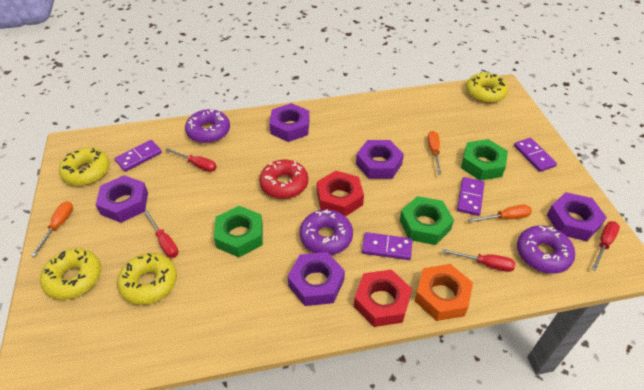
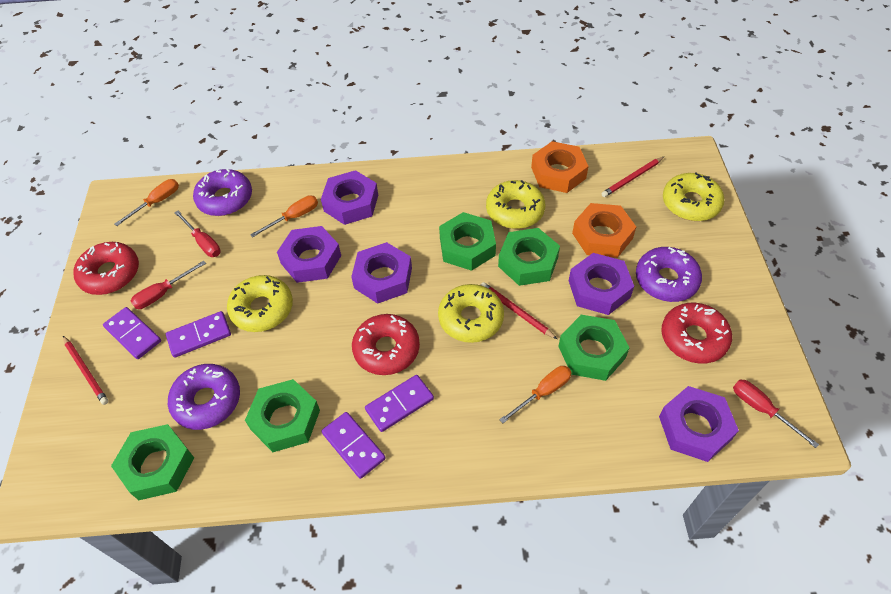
green nut: [214,206,263,257] [400,196,454,245] [461,139,508,180] = 3 -> [111,424,194,500] [245,379,320,452] [439,212,496,271] [498,228,560,286] [558,315,630,381] = 5
orange nut: [415,264,473,321] = 1 -> [531,141,589,193] [572,203,636,258] = 2
red donut: [259,160,308,199] = 1 -> [73,242,139,295] [352,314,420,375] [661,303,732,364] = 3
red nut: [317,171,364,217] [354,269,412,327] = 2 -> none = 0
red pencil: none = 0 -> [63,336,109,405] [481,282,557,339] [601,157,664,197] = 3
red screwdriver: [144,210,179,258] [165,148,217,172] [442,249,515,272] [592,221,620,271] = 4 -> [131,261,206,309] [175,211,221,257] [733,379,819,448] = 3

